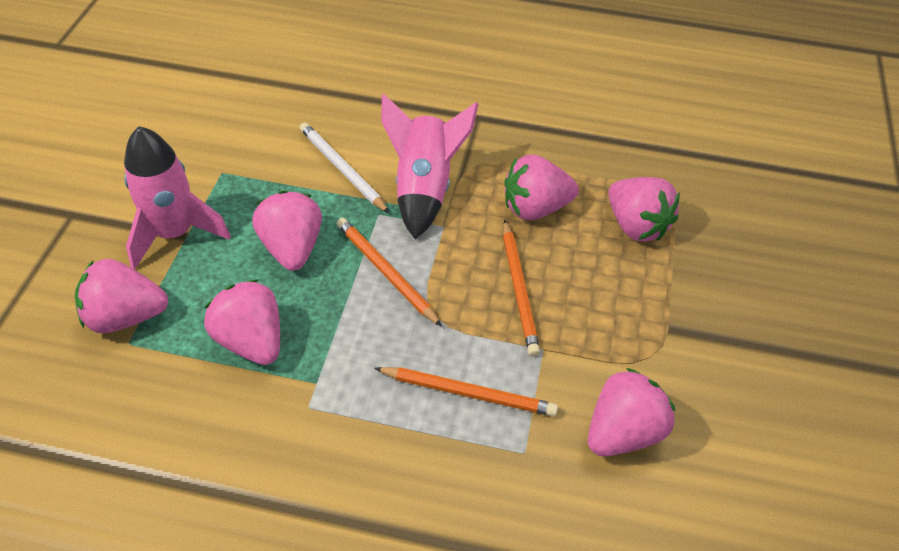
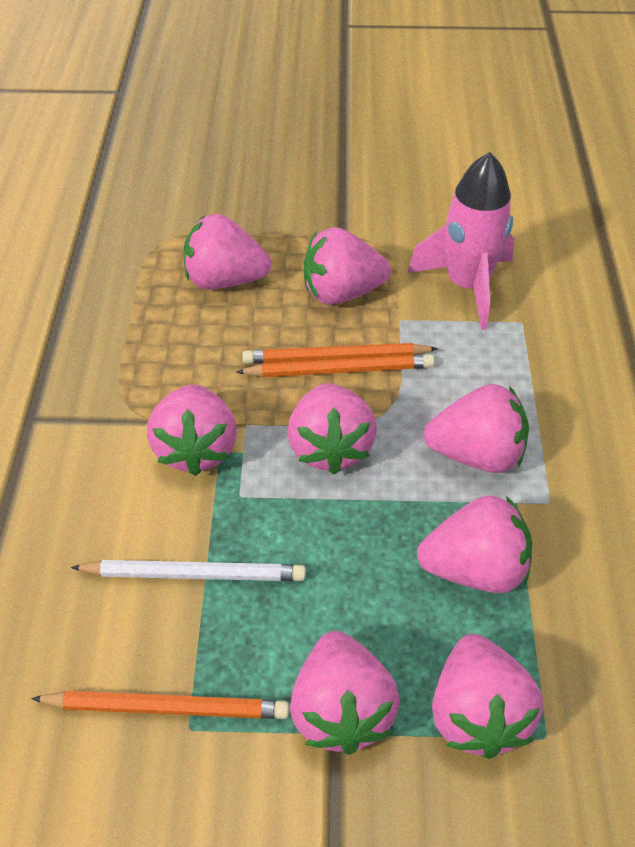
pink rocket: [124,126,231,270] [382,94,479,239] = 2 -> [408,152,514,330] = 1
pink strawberry: [75,259,168,333] [204,280,280,365] [252,190,322,271] [505,155,579,220] [588,368,675,456] [608,177,680,241] = 6 -> [147,384,237,476] [183,214,271,289] [287,383,377,475] [290,631,400,755] [304,227,391,305] [417,495,532,593] [423,384,529,473] [432,634,543,759] = 8

